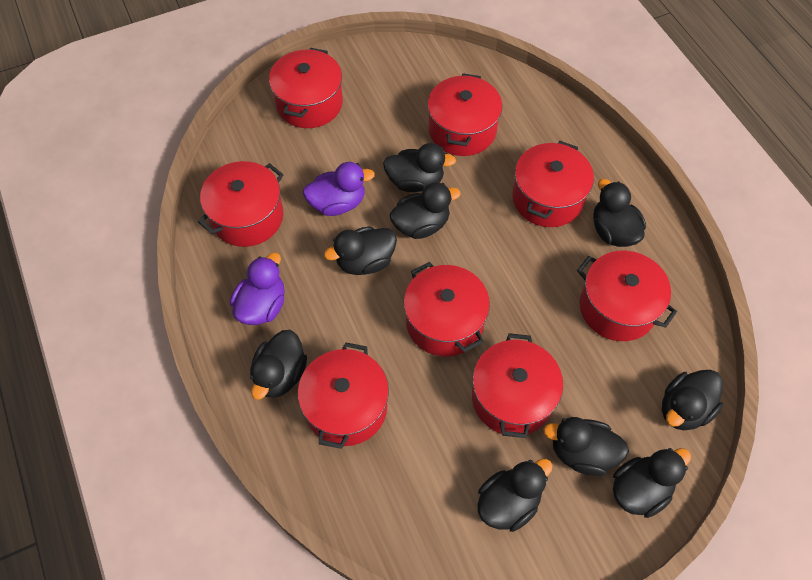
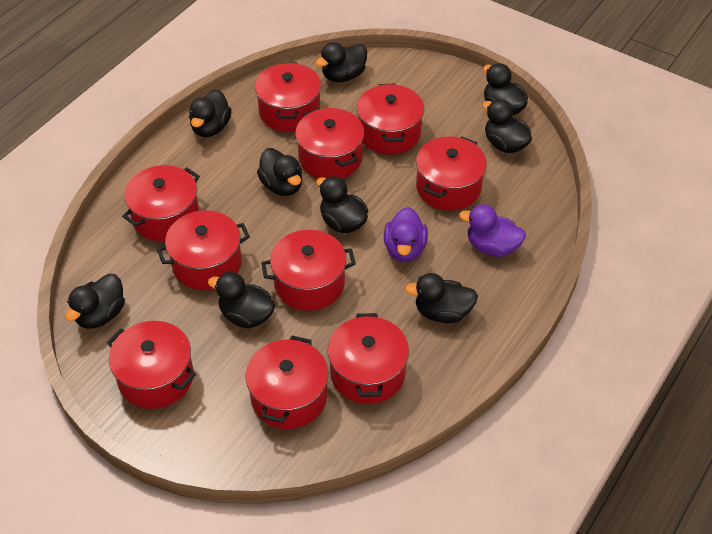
red pot: [198,161,284,247] [269,48,343,128] [298,342,389,449] [404,262,490,357] [428,73,502,156] [472,333,563,438] [512,141,594,227] [577,251,677,341] = 8 -> [107,321,196,409] [122,165,200,241] [157,210,250,290] [246,336,328,429] [255,63,321,132] [261,230,356,311] [295,108,364,178] [327,313,409,404] [357,83,424,155] [416,136,487,211] = 10

